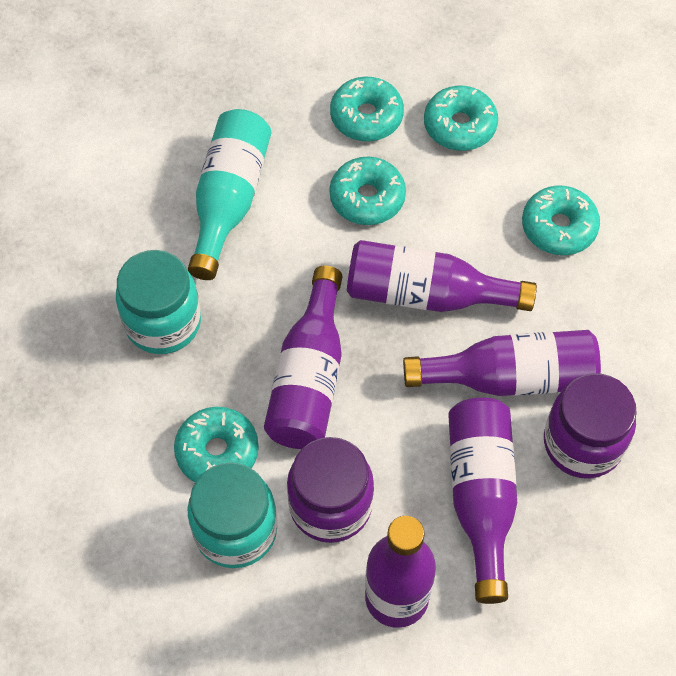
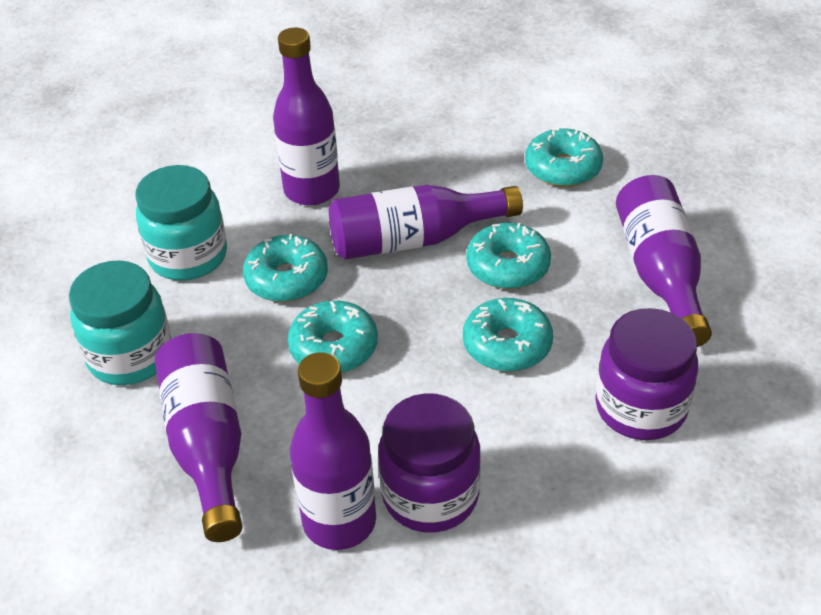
turquoise bottle: [188,109,271,280] = 1 -> none = 0

